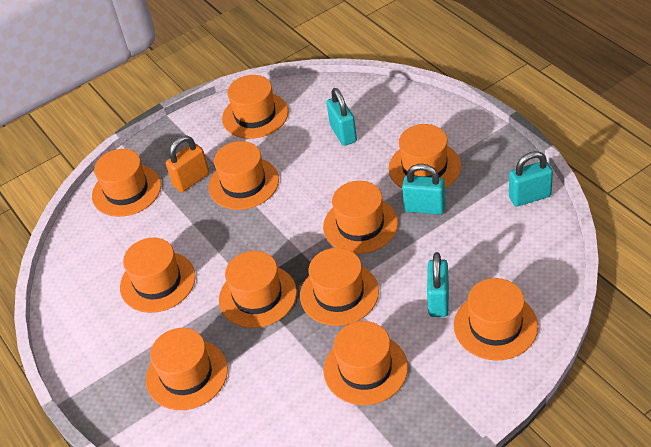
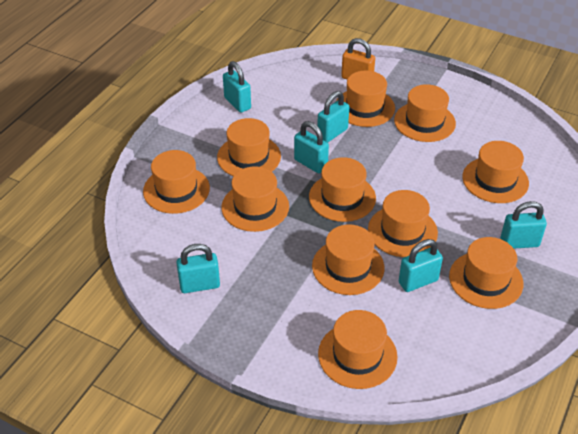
turquoise padlock: [326,88,357,146] [402,164,446,215] [427,252,449,317] [509,151,553,207] = 4 -> [176,244,220,293] [223,61,251,113] [294,121,329,173] [317,91,349,143] [399,239,443,292] [500,201,547,248] = 6

